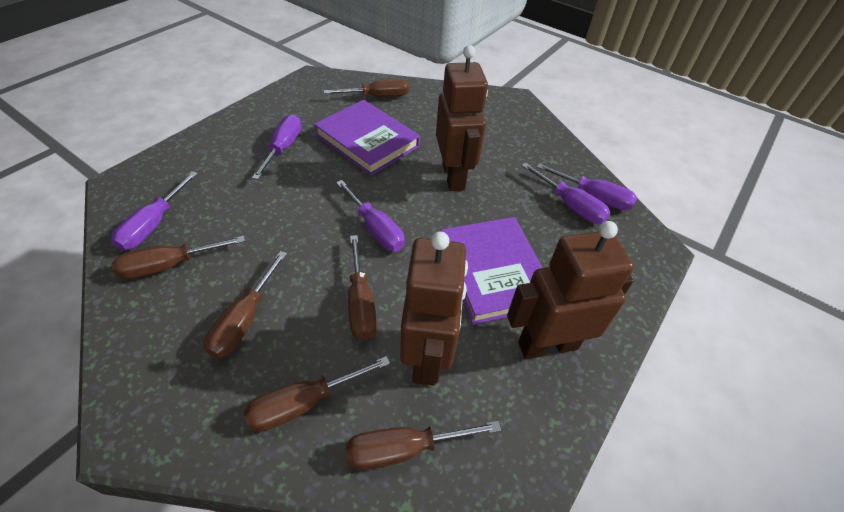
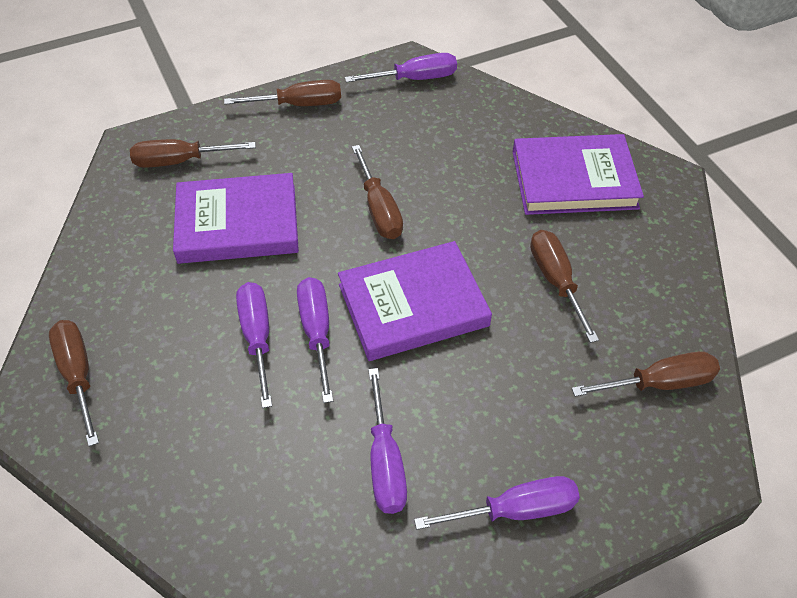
brown robot: [400,232,468,386] [436,45,488,191] [507,221,634,359] = 3 -> none = 0
purple book: [314,100,420,176] [441,217,543,325] = 2 -> [173,173,299,264] [338,241,492,361] [513,134,644,215] = 3

